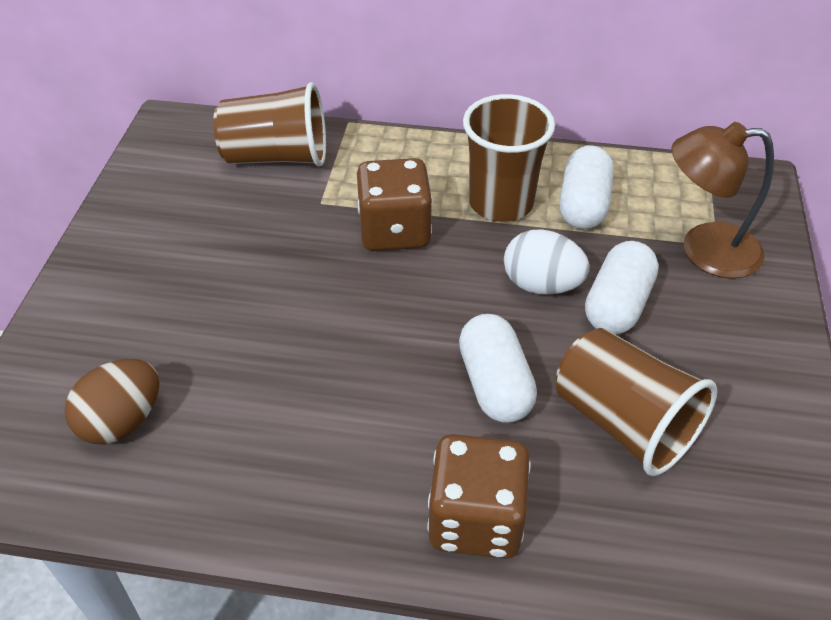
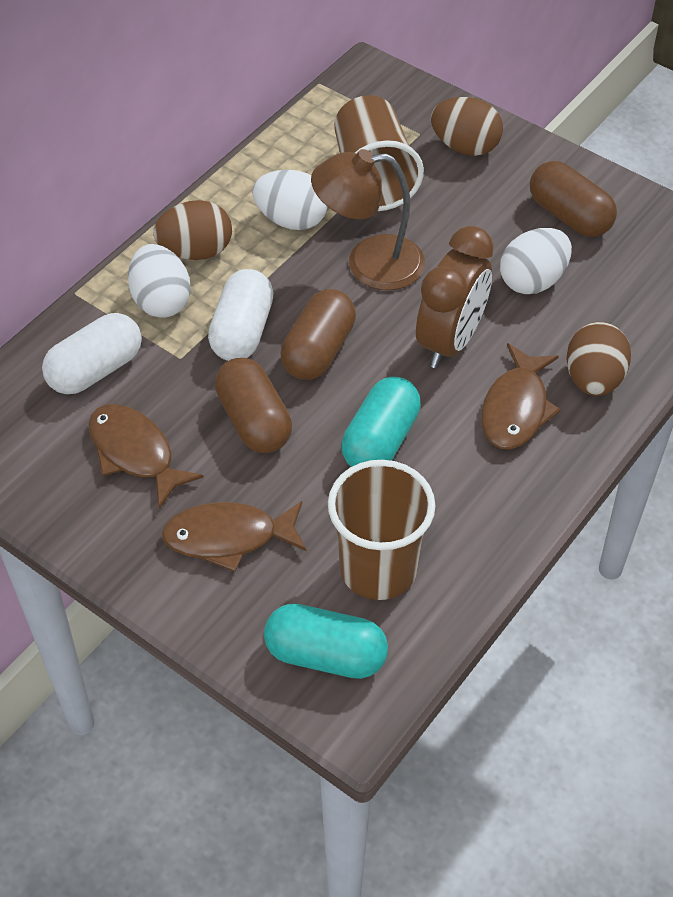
brown capsule: none = 0 -> [215,358,292,453] [281,289,356,380] [530,161,617,237] = 3
brown clock: none = 0 -> [416,226,494,368] = 1
brown cup: [213,82,326,167] [463,94,555,222] [556,328,717,476] = 3 -> [328,460,436,600] [334,95,424,211] = 2
brown dice: [357,158,433,251] [427,434,531,559] = 2 -> none = 0
brown egg: [65,359,159,445] = 1 -> [153,200,232,260] [431,97,503,156] [566,322,631,396] = 3
brown fish: none = 0 -> [88,404,204,509] [161,501,307,572] [481,343,561,450] = 3
turquoise capsule: none = 0 -> [264,604,388,679] [341,377,421,467] = 2
white capsule: [459,314,537,423] [559,146,614,229] [585,241,659,334] = 3 -> [42,313,142,394] [208,269,274,361] = 2
white egg: [504,230,590,295] = 1 -> [128,244,191,318] [252,170,328,230] [500,228,572,294] = 3

